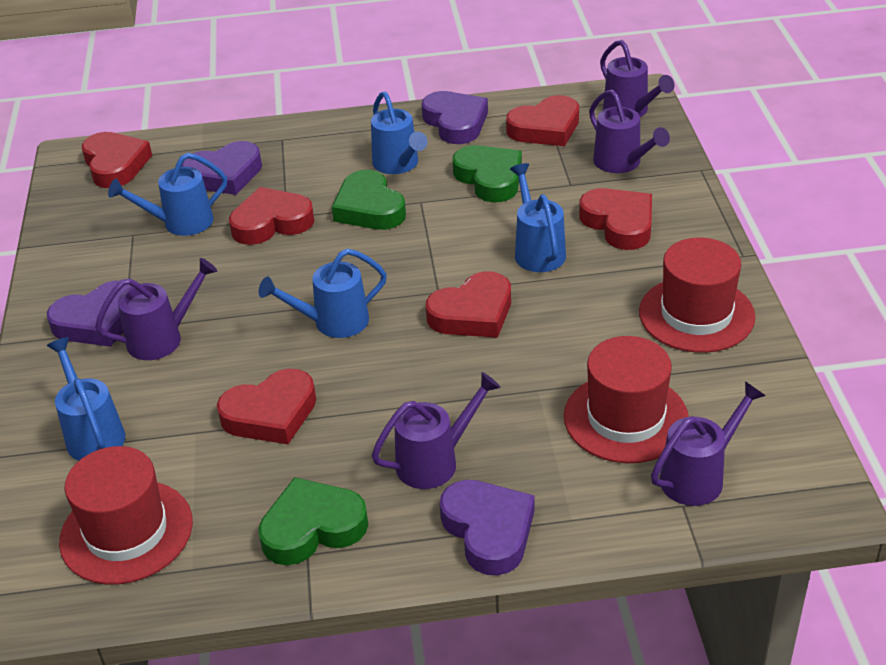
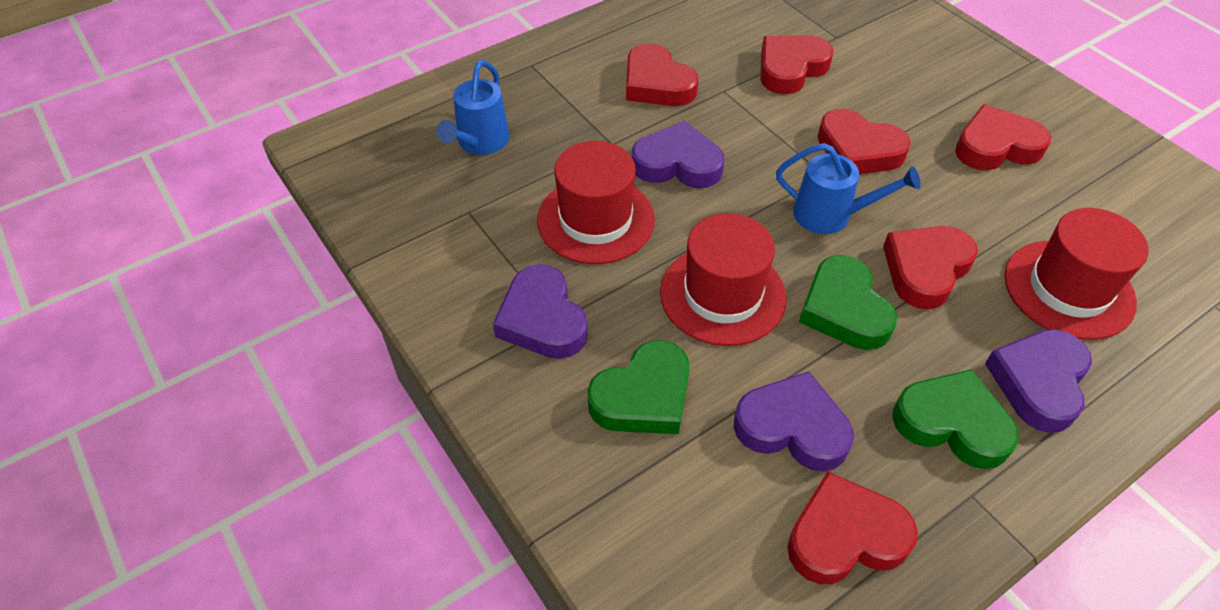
blue watering can: [47,337,125,461] [108,153,227,236] [259,249,387,338] [371,91,428,174] [510,163,566,272] = 5 -> [436,60,510,155] [776,143,921,234] = 2
purple watering can: [95,258,217,360] [372,372,501,489] [589,90,670,173] [600,40,675,117] [651,381,766,506] = 5 -> none = 0

